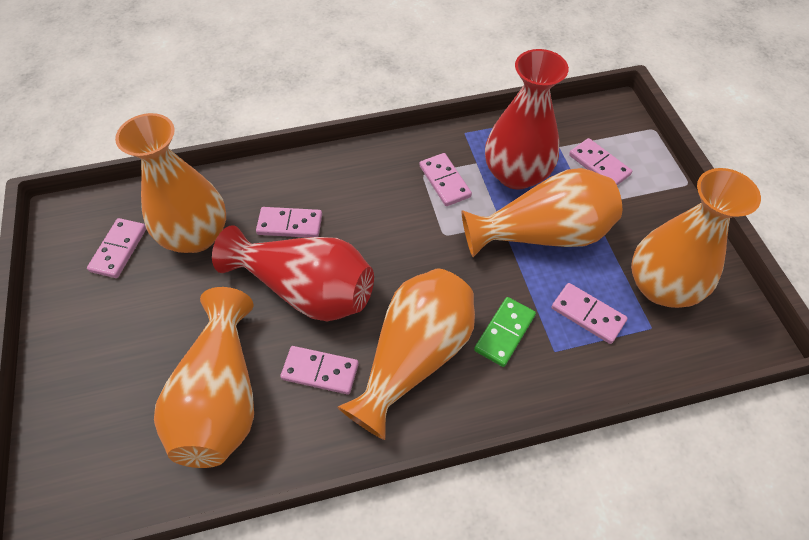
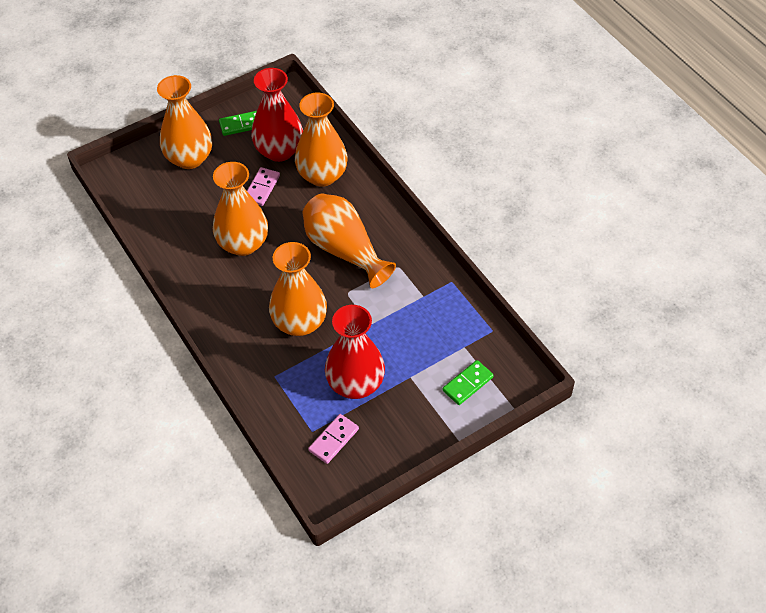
green domino: [474,297,536,367] = 1 -> [219,111,257,136] [442,360,494,405] = 2
pink domino: [87,218,146,278] [256,207,322,238] [280,346,359,395] [420,153,472,206] [552,283,628,344] [569,138,632,185] = 6 -> [247,167,280,206] [308,414,359,464] = 2

